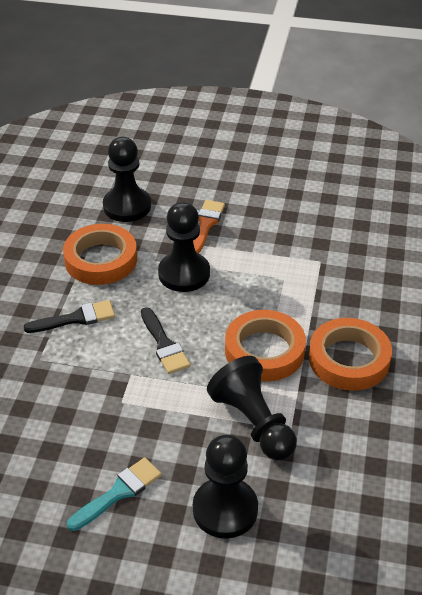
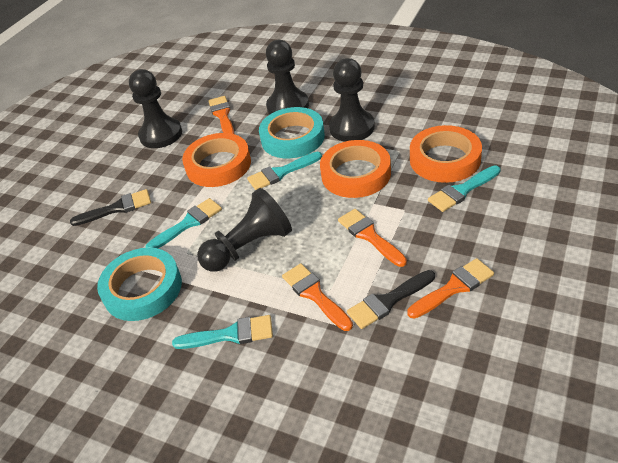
orange brush: [193,200,225,254] = 1 -> [208,96,234,134] [282,263,353,331] [338,209,407,267] [408,258,494,319] = 4
turquoise brush: [67,457,162,531] = 1 -> [146,198,222,249] [172,315,273,349] [247,152,322,190] [428,165,501,212] = 4
turquoise tape: none = 0 -> [97,248,182,321] [259,107,325,158] = 2

